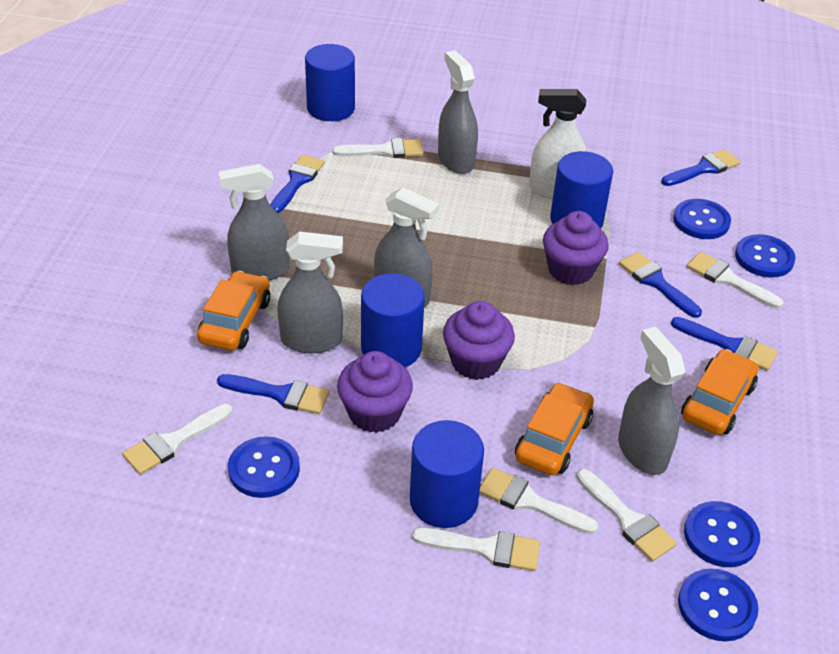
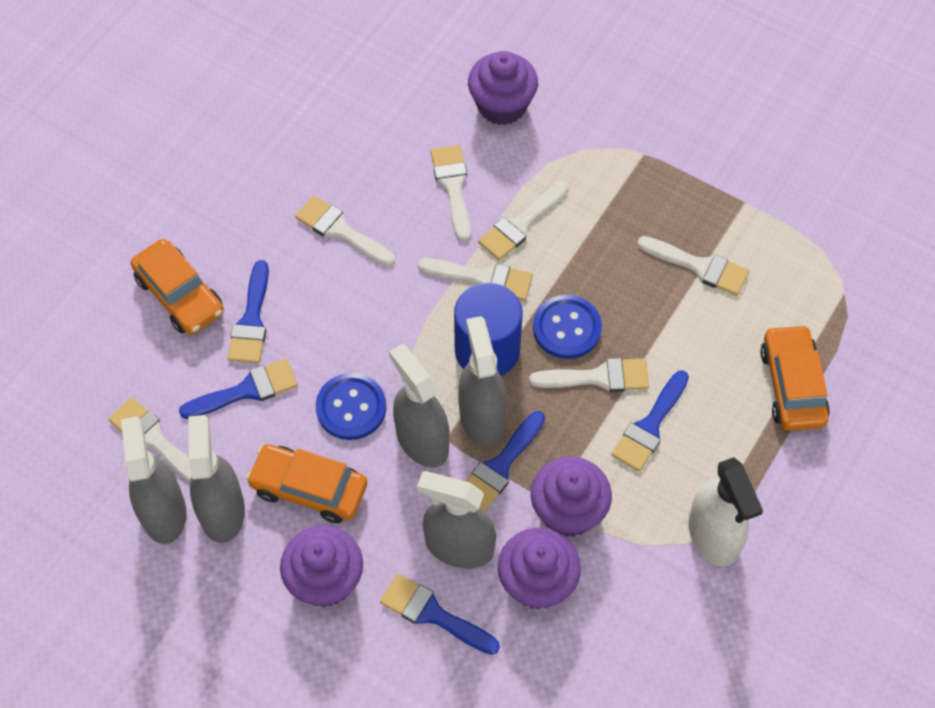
blue button: [228,436,300,498] [673,199,731,239] [678,569,759,642] [684,501,760,567] [735,234,796,278] = 5 -> [316,373,386,440] [533,295,602,359] = 2
blue cylinder: [305,44,355,121] [361,273,425,367] [410,420,484,528] [550,151,613,229] = 4 -> [454,283,523,376] = 1
purple cupcake: [337,351,413,433] [443,301,515,380] [543,211,609,285] = 3 -> [280,526,363,607] [468,51,538,125] [498,528,581,609] [531,456,612,537] = 4
white brush: [122,404,233,475] [332,138,423,158] [412,527,540,571] [479,468,598,534] [577,469,677,562] [686,252,784,309] = 6 -> [108,397,191,483] [295,196,395,267] [418,258,533,301] [431,145,471,242] [478,182,569,261] [529,358,649,392] [637,236,749,296] = 7

